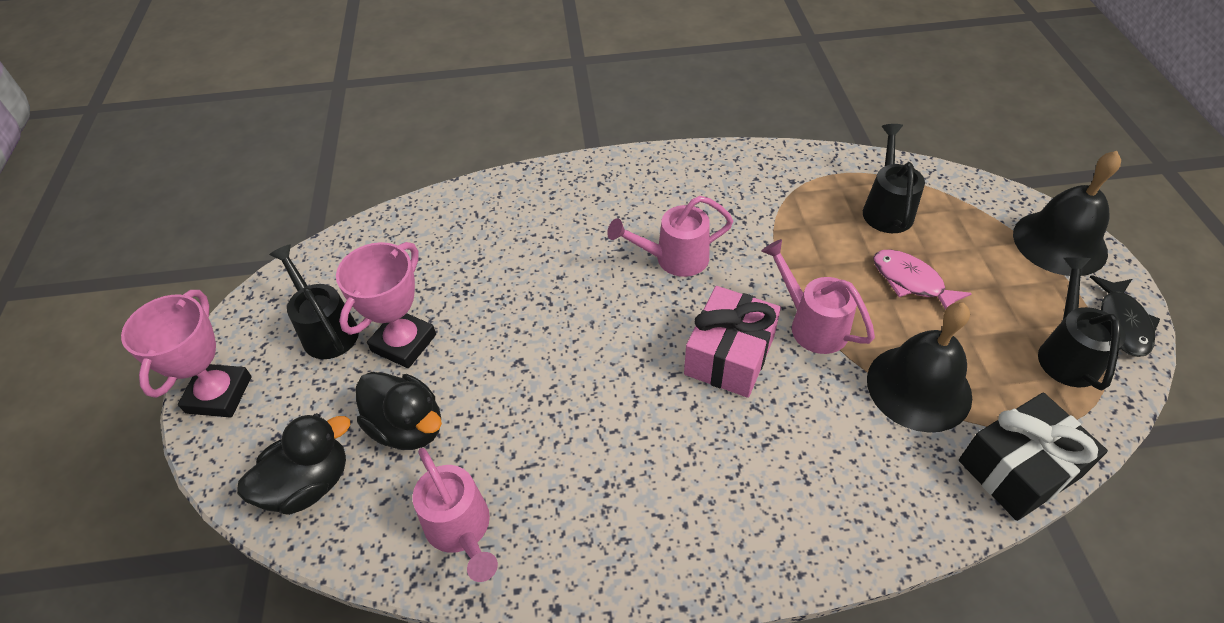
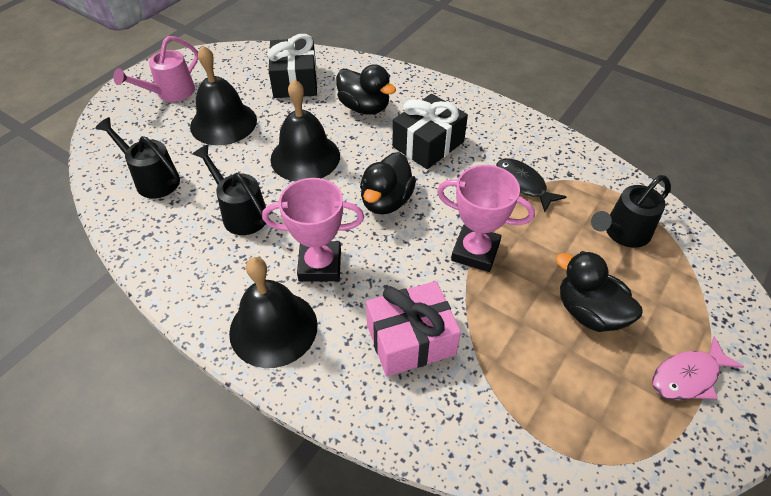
black bell: [867,302,972,433] [1013,151,1121,276] = 2 -> [190,45,257,145] [229,257,318,368] [270,79,340,182] = 3
black duck: [237,413,351,515] [356,372,442,450] = 2 -> [336,64,396,115] [360,152,416,214] [556,251,643,332] = 3
black gift: [959,392,1108,521] = 1 -> [267,34,317,98] [392,94,468,169] = 2
pink watering can: [412,448,498,582] [607,196,733,277] [761,239,875,354] = 3 -> [113,36,198,102] = 1

